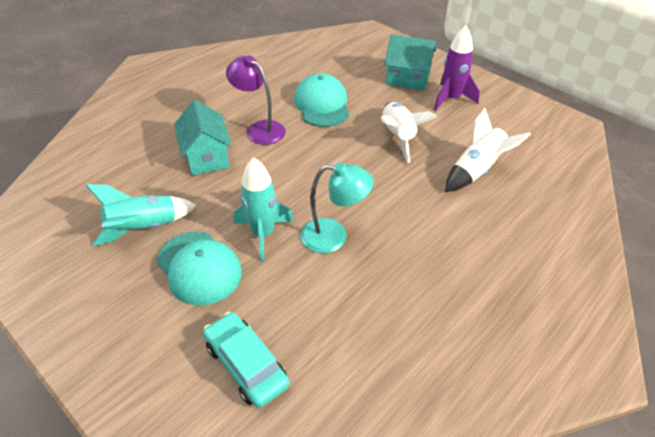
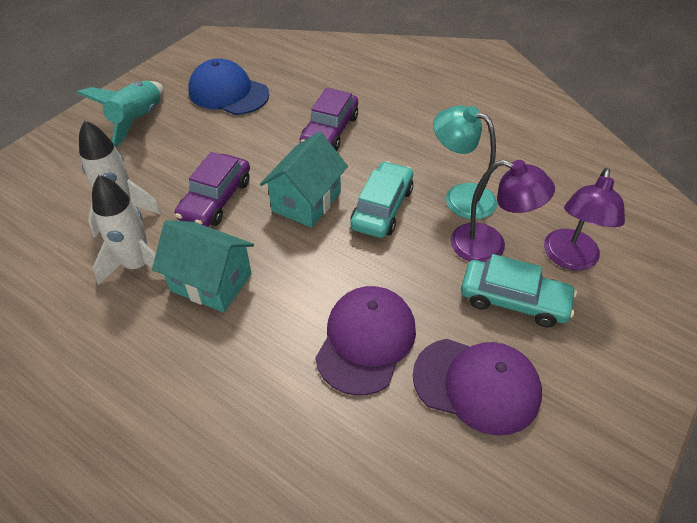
blue cap: none = 0 -> [188,58,269,115] = 1
purple cap: none = 0 -> [315,286,416,396] [413,339,542,436] = 2
purple car: none = 0 -> [175,152,250,227] [300,87,358,151] = 2
purple lamp: [226,55,286,145] = 1 -> [451,160,555,262] [544,168,625,270] = 2
purple rocket: [434,26,479,111] = 1 -> none = 0
turquoise cap: [156,231,242,305] [294,73,350,127] = 2 -> none = 0
turquoise car: [203,312,290,408] = 1 -> [350,161,413,238] [461,254,577,327] = 2
turquoise rocket: [86,184,197,246] [233,157,294,262] = 2 -> [76,81,164,148] = 1

